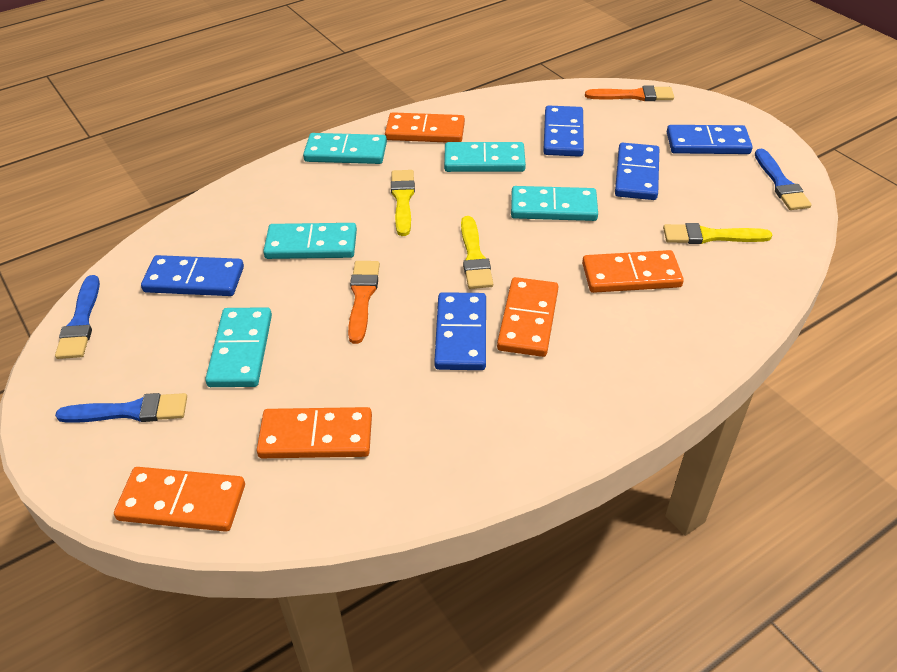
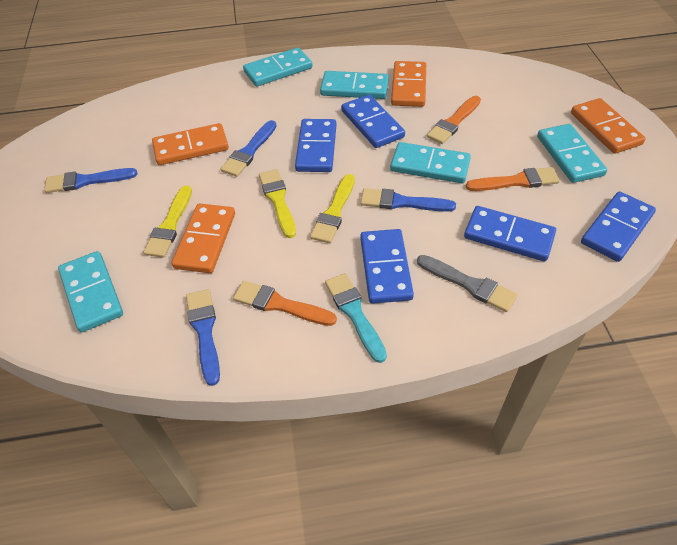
blue brush: [55,275,100,359] [55,393,187,423] [755,149,812,210] = 3 -> [44,168,137,193] [186,289,220,386] [221,120,277,177] [361,188,456,212] = 4
grey brush: none = 0 -> [417,255,517,312] = 1
orange brush: [348,261,380,344] [585,85,674,101] = 2 -> [233,281,337,326] [427,96,481,144] [466,167,560,191] = 3
orange domino: [114,467,245,532] [257,407,372,458] [385,112,465,142] [497,277,558,357] [582,250,684,293] = 5 -> [152,123,229,165] [172,203,235,273] [391,61,426,107] [571,98,646,154] = 4
turquoise brush: none = 0 -> [325,273,387,363] = 1

